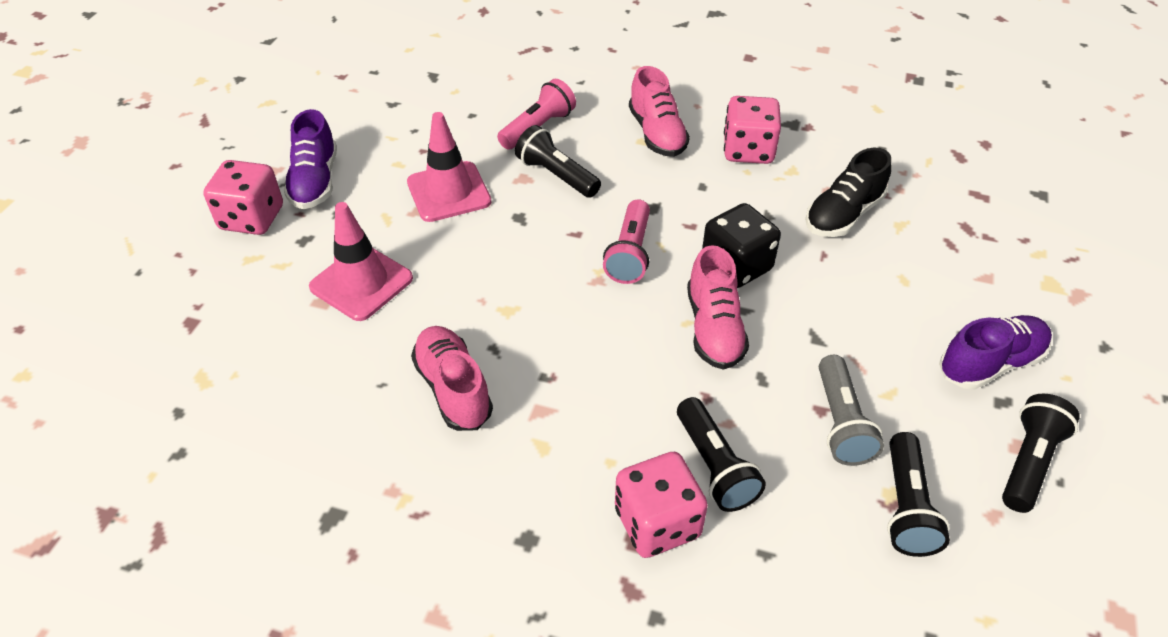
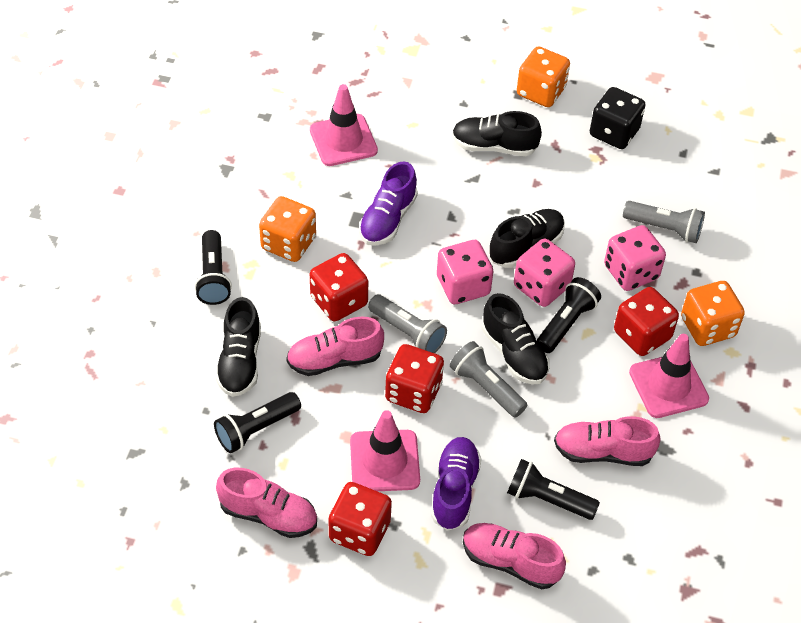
black shoe: [805,148,891,237] = 1 -> [215,297,261,397] [452,111,542,156] [481,293,550,385] [489,209,565,268] = 4
grey flashlight: [819,355,884,466] = 1 -> [368,294,447,353] [450,341,527,418] [623,201,705,243] = 3
orange dice: none = 0 -> [259,196,316,262] [517,47,570,107] [681,281,745,346] = 3
pink flashlight: [497,79,576,150] [603,199,650,284] = 2 -> none = 0
pink shoe: [411,326,493,431] [629,66,690,157] [687,245,749,370] = 3 -> [216,468,317,538] [286,316,384,376] [463,523,566,589] [554,416,661,466] = 4
pink traffic cone: [309,202,413,321] [407,112,491,222] = 2 -> [310,84,378,166] [350,410,420,491] [629,334,709,418] = 3
red dice: none = 0 -> [310,253,368,321] [328,482,392,556] [385,344,444,413] [614,287,679,356] = 4

